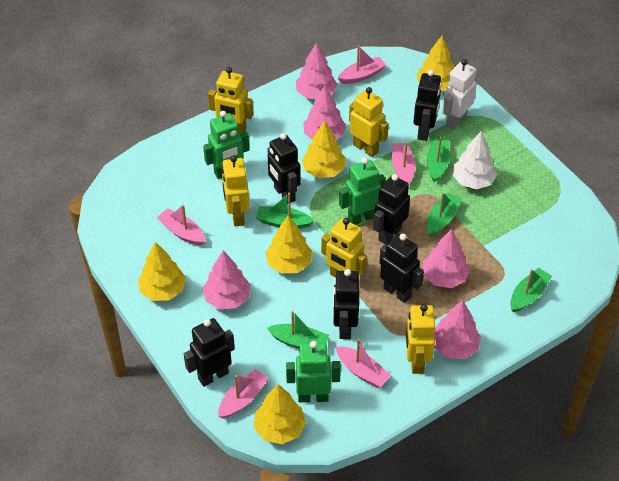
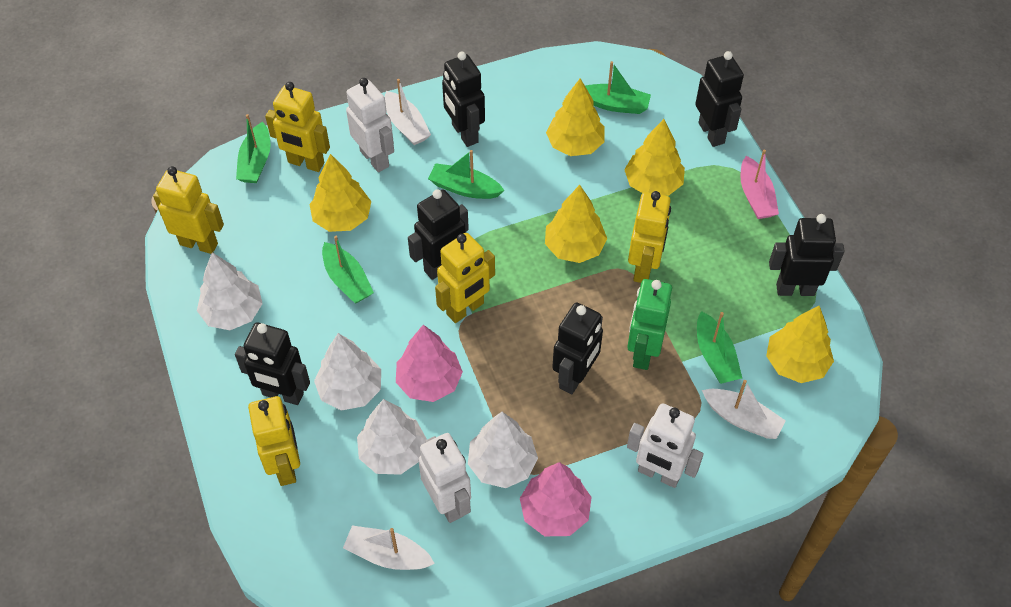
green robot: [203,111,249,179] [286,341,341,402] [339,158,386,225] = 3 -> [627,279,672,370] = 1
pink boat: [157,205,205,245] [218,369,269,418] [336,339,391,388] [337,46,386,84] [392,142,415,184] = 5 -> [740,149,779,219] = 1
pink tree: [203,251,251,309] [296,43,337,99] [303,86,346,140] [423,229,470,288] [434,300,481,359] = 5 -> [396,325,463,402] [520,462,592,536] = 2
white boat: none = 0 -> [343,525,435,570] [385,79,431,145] [702,380,786,439] = 3
white robot: [442,59,477,130] = 1 -> [346,78,394,172] [418,433,471,523] [627,403,704,488] = 3
white tree: [452,131,497,189] = 1 -> [197,252,263,330] [314,333,381,410] [357,399,427,475] [468,412,538,488] = 4

